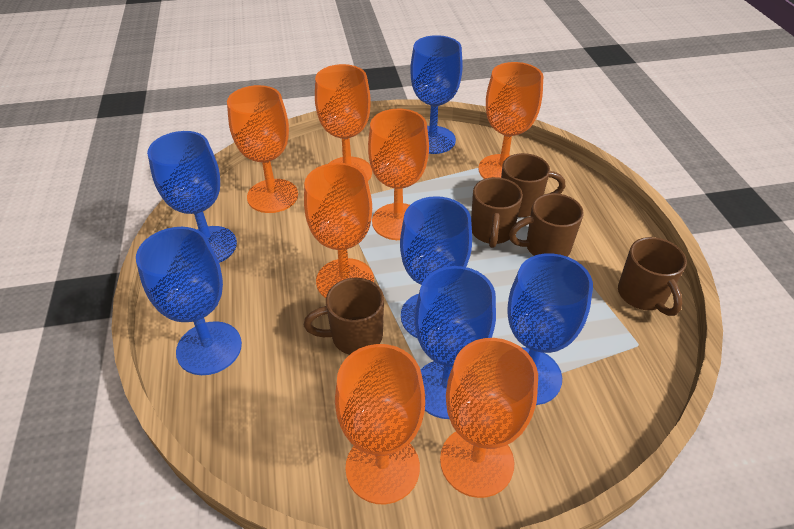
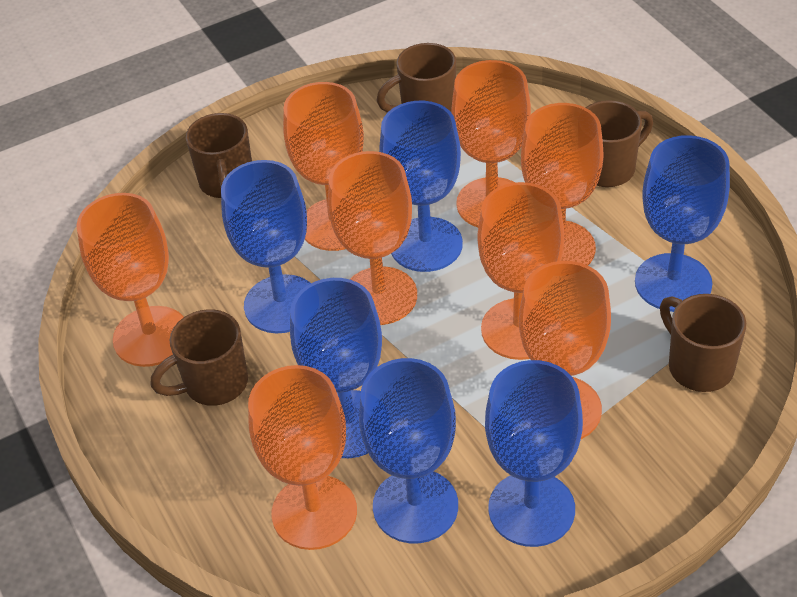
orange goblet: [227,85,298,213] [304,163,374,298] [315,64,372,181] [335,344,425,504] [368,109,429,240] [440,338,538,498] [478,62,544,179] = 7 -> [76,193,184,367] [248,365,357,550] [283,82,364,251] [328,151,417,325] [451,60,531,227] [478,182,565,360] [519,261,611,439] [521,103,603,265] = 8

